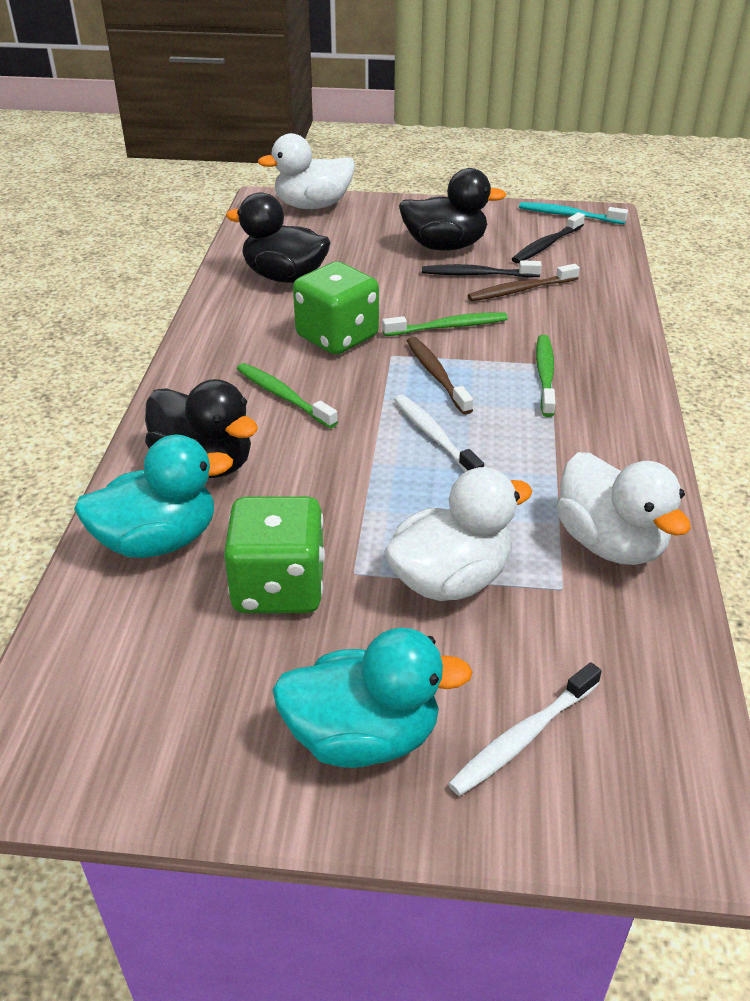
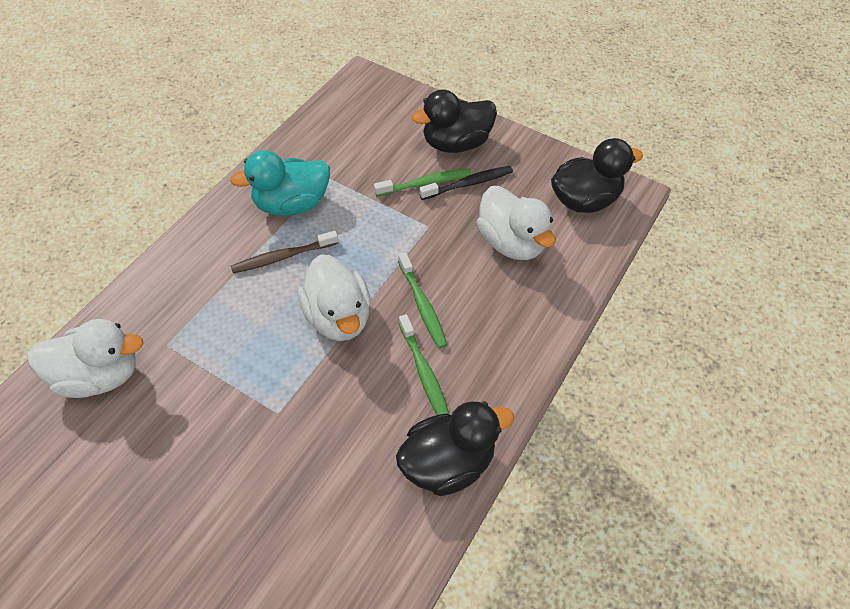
black toothbrush: [422,260,542,277] [512,212,585,263] = 2 -> [419,166,513,200] = 1
brown toothbrush: [407,337,473,415] [468,264,580,301] = 2 -> [231,231,338,273] = 1
green dice: [224,496,325,613] [293,262,379,355] = 2 -> none = 0
turquoise duck: [74,435,233,558] [272,628,473,768] = 2 -> [230,150,330,216] = 1
turquoise toothbrush: [519,202,628,224] = 1 -> none = 0
white toothbrush: [394,394,484,472] [448,662,602,796] = 2 -> none = 0

